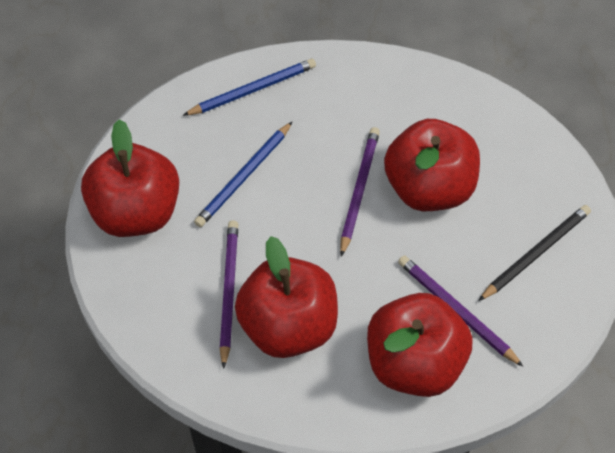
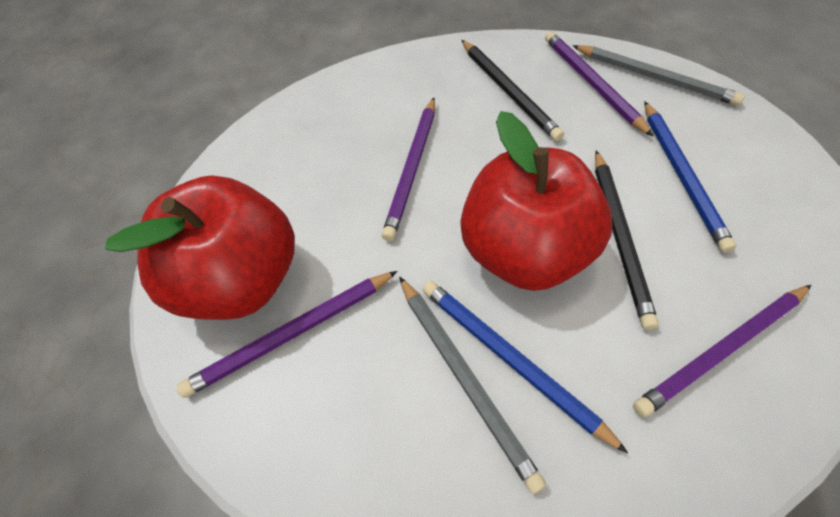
black pencil: [478,205,591,301] = 1 -> [462,40,564,141] [595,150,659,330] = 2
grey pencil: none = 0 -> [399,277,546,494] [572,45,745,106] = 2
purple pencil: [219,221,238,369] [340,127,380,257] [398,255,523,367] = 3 -> [177,271,398,398] [382,98,435,241] [545,31,653,136] [633,285,811,417] = 4
red apple: [81,120,179,237] [235,236,338,358] [367,293,472,397] [384,119,480,211] = 4 -> [105,175,295,320] [461,111,612,291] = 2

